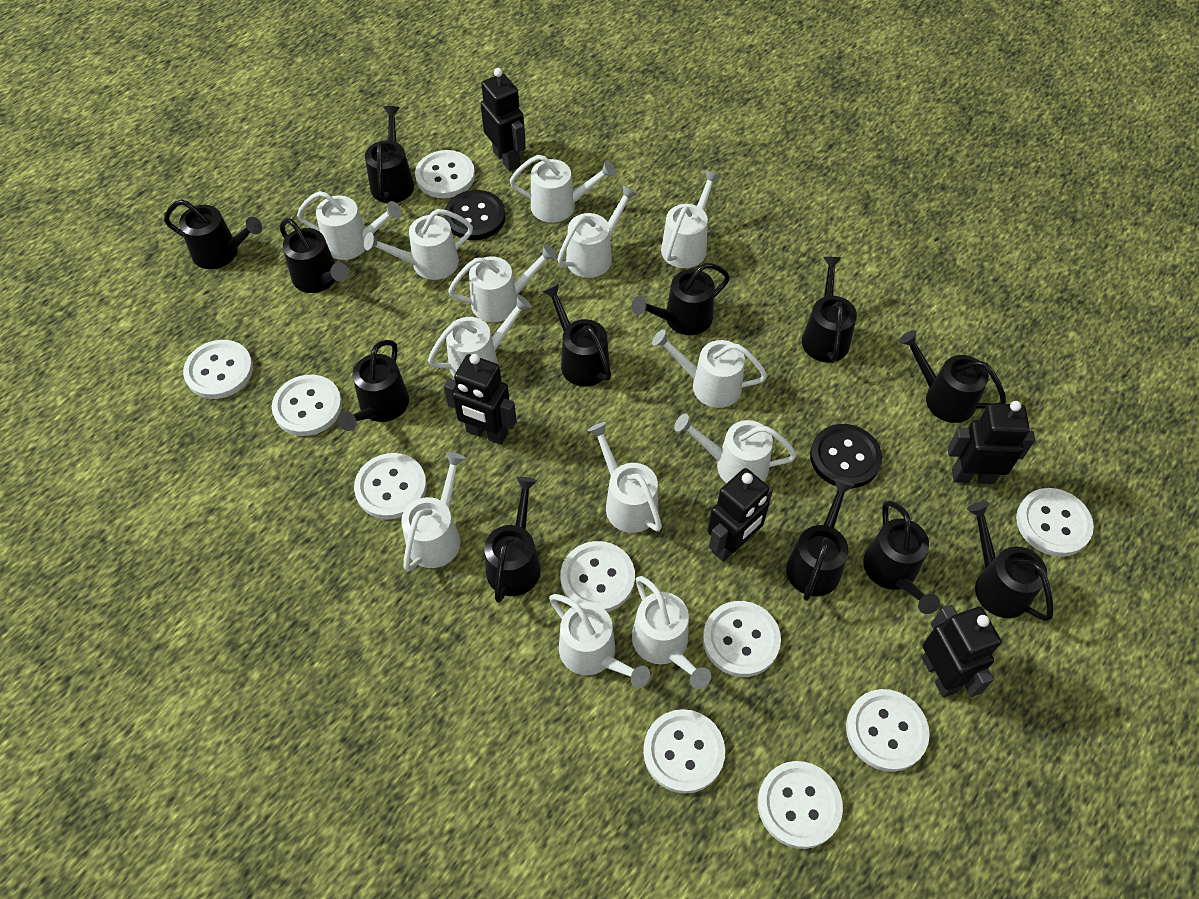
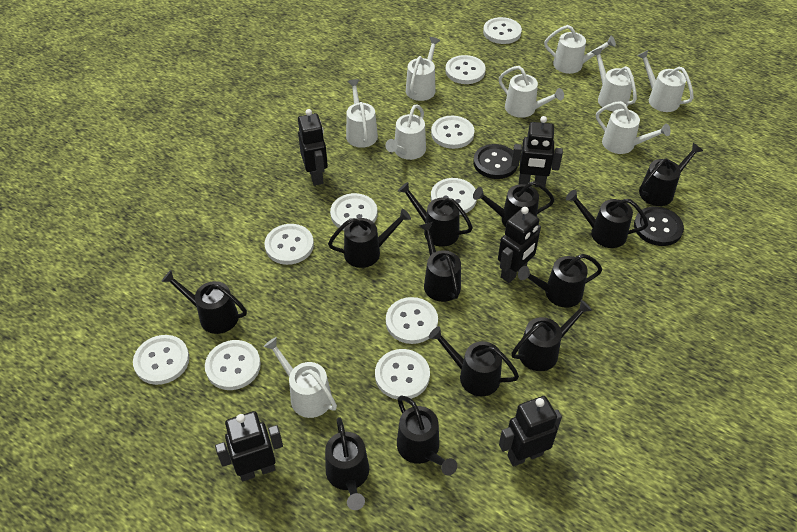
white watering can: [297,191,402,260] [364,209,473,280] [401,452,466,572] [428,295,532,377] [448,244,557,322] [510,155,616,223] [549,594,650,688] [557,185,637,278] [587,422,662,533] [632,576,711,689] [652,329,767,408] [661,170,721,268] [674,414,797,483] = 13 -> [264,337,337,418] [346,79,378,148] [385,104,426,160] [406,37,440,101] [499,66,564,118] [544,25,616,74] [592,48,637,111] [596,101,671,154] [637,50,694,112] = 9

